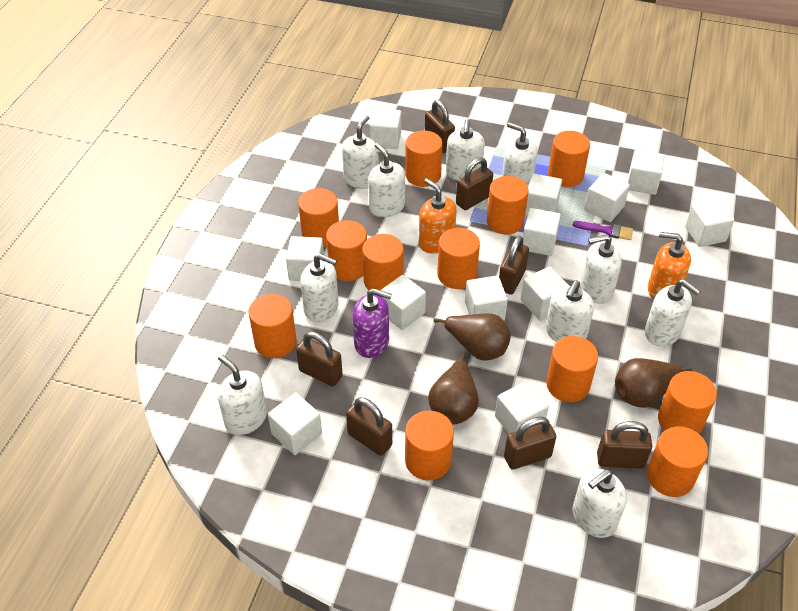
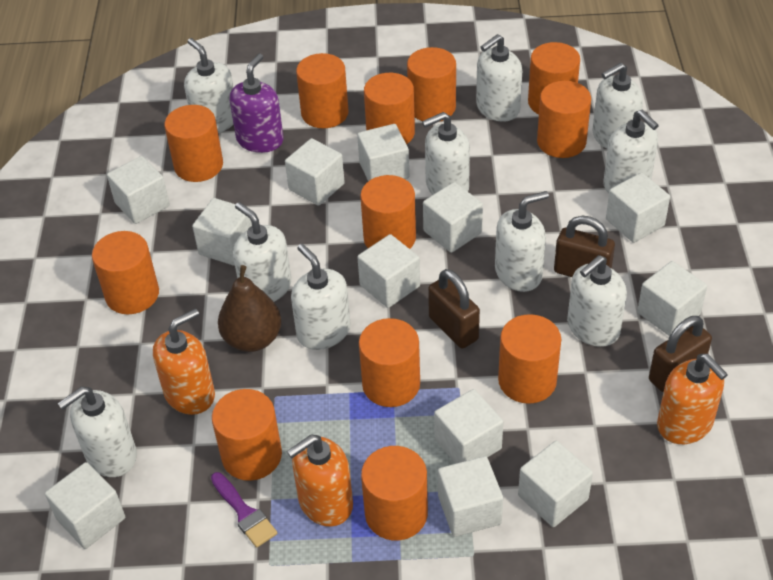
brown padlock: [296,332,343,386] [346,397,392,456] [425,100,455,153] [456,157,493,210] [499,236,529,295] [504,417,556,470] [597,421,652,469] = 7 -> [428,269,480,349] [554,216,615,277] [649,316,712,392] = 3
brown pear: [428,354,479,425] [434,313,511,360] [615,358,692,408] = 3 -> [218,265,281,352] = 1
orange soap dispenser: [419,178,457,254] [648,232,691,300] = 2 -> [153,309,215,415] [287,434,353,527] [657,354,728,444] = 3

